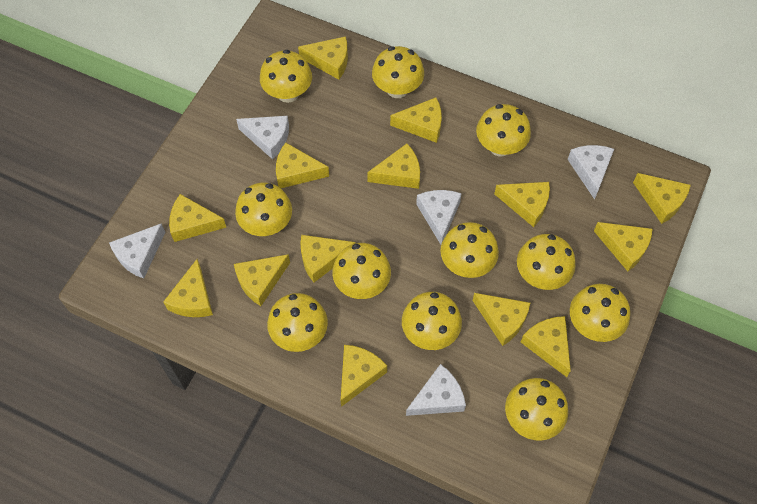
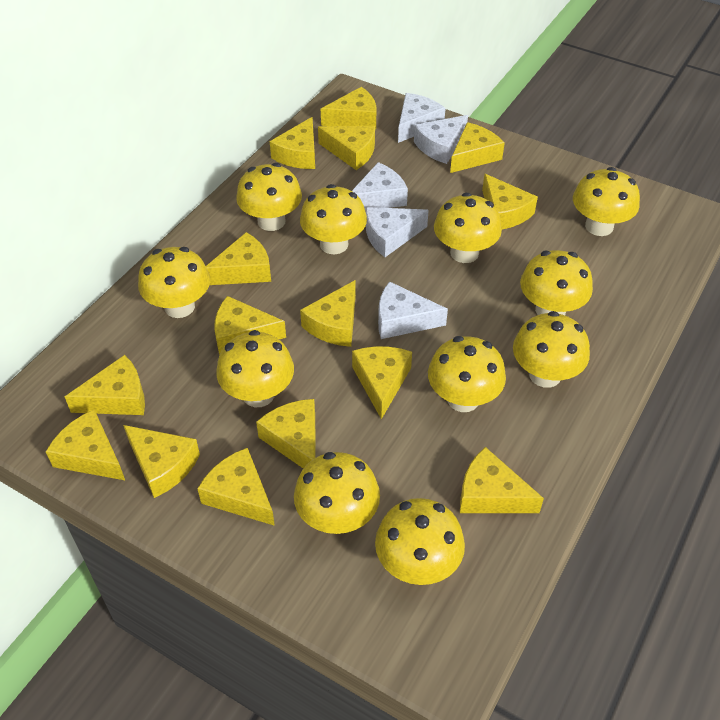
yellow cheese: [163,259,213,317] [169,194,226,242] [234,254,290,306] [276,143,329,188] [298,36,348,80] [300,235,355,282] [341,345,387,407] [367,144,420,189] [390,97,442,143] [473,293,530,346] [494,182,550,227] [521,316,571,377] [594,222,652,271] [633,173,691,224] = 14 -> [46,410,125,480] [65,355,145,415] [123,425,200,498] [197,448,275,526] [206,232,271,285] [214,296,286,355] [256,399,316,468] [270,117,315,169] [300,280,356,347] [318,126,375,170] [321,87,377,129] [352,346,412,419] [450,122,505,173] [460,447,544,513] [482,174,538,230] = 15

